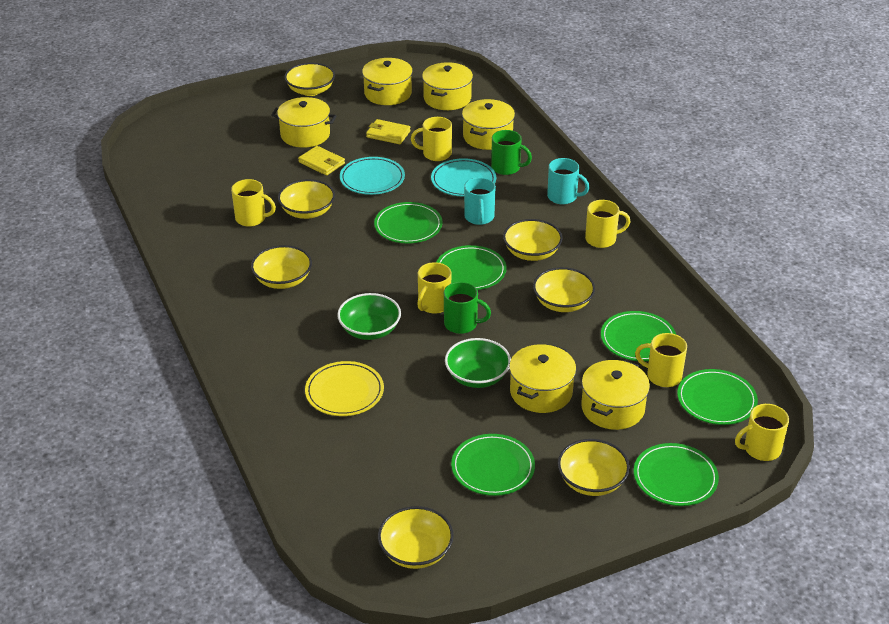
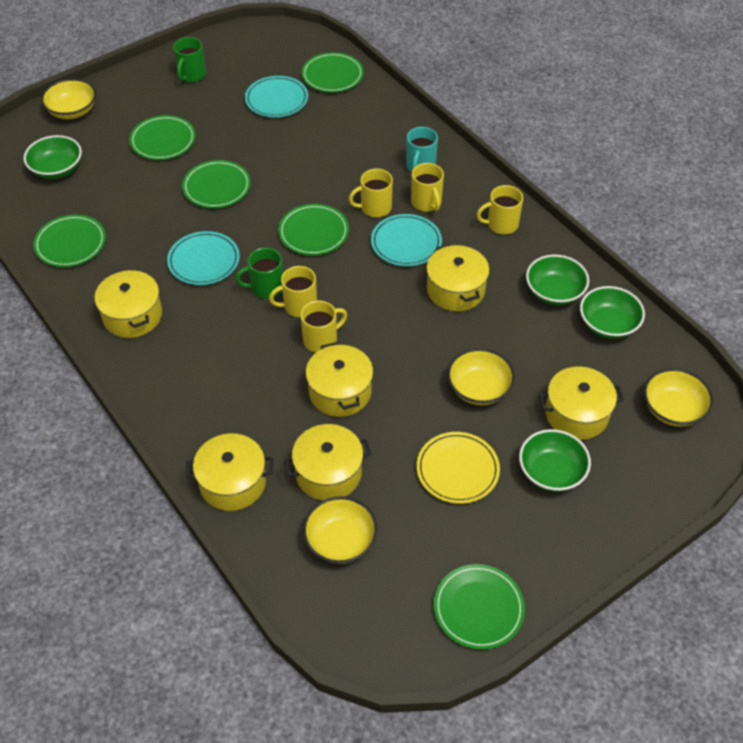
green bowl: [337,293,401,340] [445,338,511,388] = 2 -> [24,135,82,179] [519,429,591,492] [526,255,589,305] [580,286,645,339] = 4
turquoise mug: [464,177,496,225] [547,158,590,205] = 2 -> [406,127,438,172] = 1
turquoise plate: [340,157,405,195] [431,158,496,197] = 2 -> [167,231,240,285] [245,76,308,118] [371,214,442,266] = 3
yellow bowl: [251,245,312,289] [278,179,335,219] [284,63,335,96] [378,506,454,569] [503,219,563,261] [533,267,595,312] [558,439,630,496] = 7 -> [41,79,96,119] [303,496,378,564] [447,348,515,405] [644,368,713,427] = 4
yellow mug: [231,179,276,227] [411,117,452,161] [417,262,451,314] [585,200,630,248] [635,333,687,387] [735,404,789,461] = 6 -> [269,266,317,317] [301,301,347,353] [349,169,393,217] [411,163,444,212] [476,185,523,235] = 5
yellow wallet: [298,146,345,175] [366,119,411,144] = 2 -> none = 0

